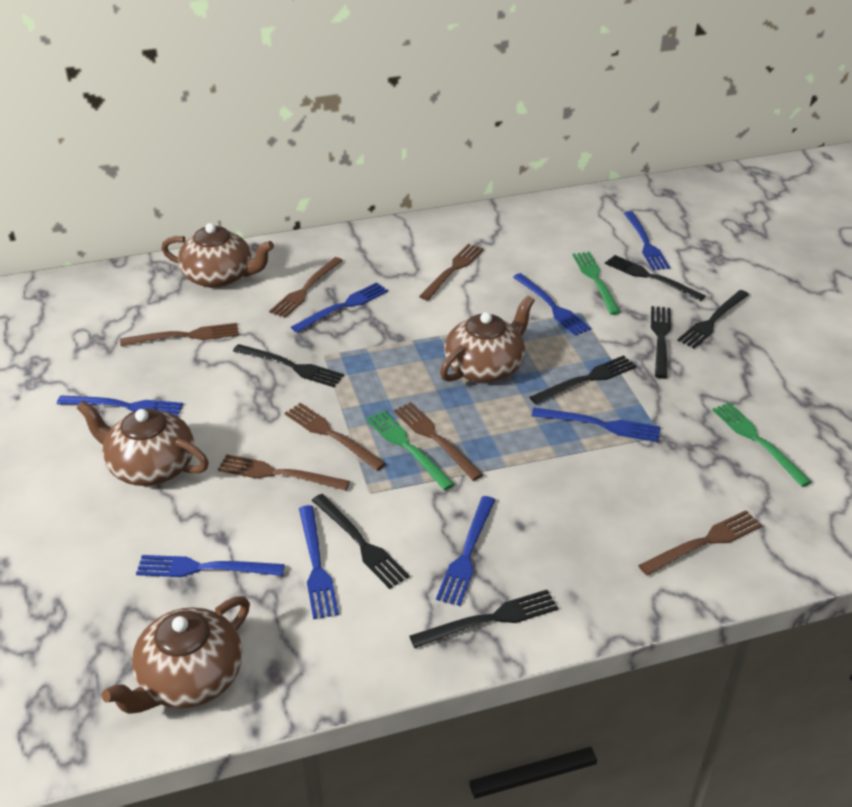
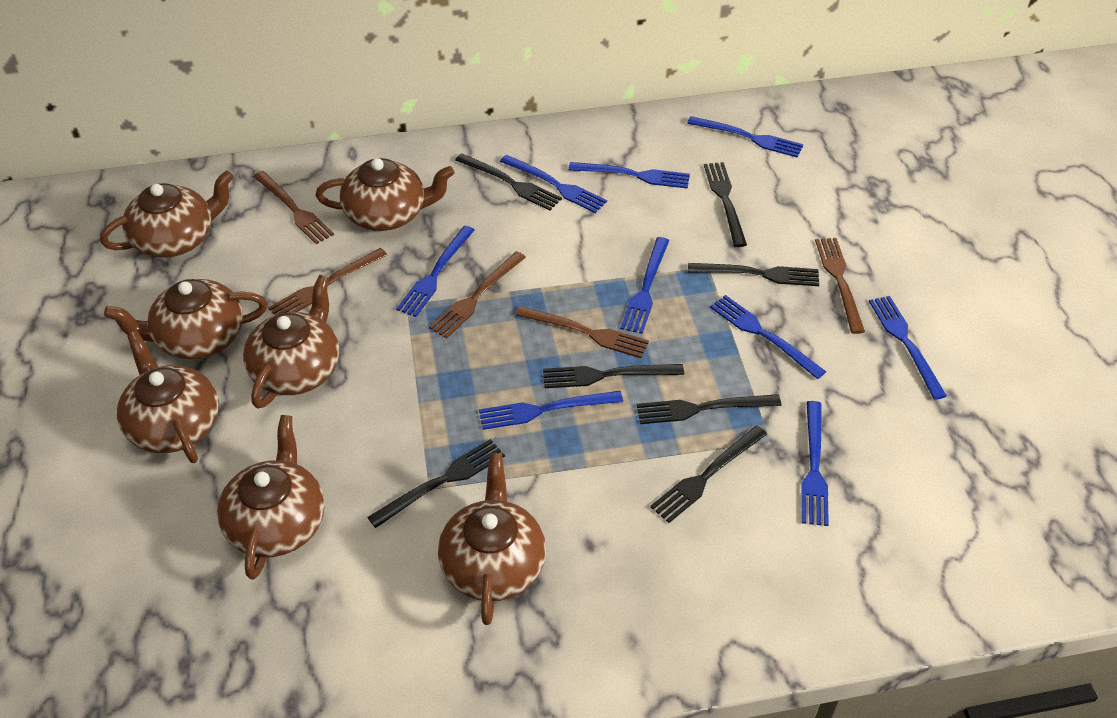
blue fork: [57,395,183,417] [136,555,285,577] [291,282,388,333] [299,505,339,619] [436,496,495,606] [513,273,591,336] [532,408,660,442] [624,211,670,270] = 8 -> [396,226,475,317] [479,391,623,430] [500,155,607,213] [568,162,690,189] [620,237,669,334] [687,116,803,158] [710,295,826,379] [801,401,829,526] [869,296,947,400] = 9
brown fork: [120,323,239,346] [218,454,350,491] [269,257,343,318] [285,403,386,471] [394,402,483,481] [419,244,484,300] [638,510,762,575] = 7 -> [253,171,334,244] [268,248,387,315] [429,251,526,338] [516,306,649,358] [815,238,865,334] = 5
brown teapot: [77,401,209,486] [102,596,250,714] [161,223,274,288] [440,296,535,382] = 4 -> [100,170,234,258] [104,279,267,359] [117,331,219,463] [217,415,325,580] [243,275,340,409] [316,158,454,231] [438,453,546,625] = 7
green fork: [366,410,455,490] [573,252,621,315] [712,402,812,487] = 3 -> none = 0

